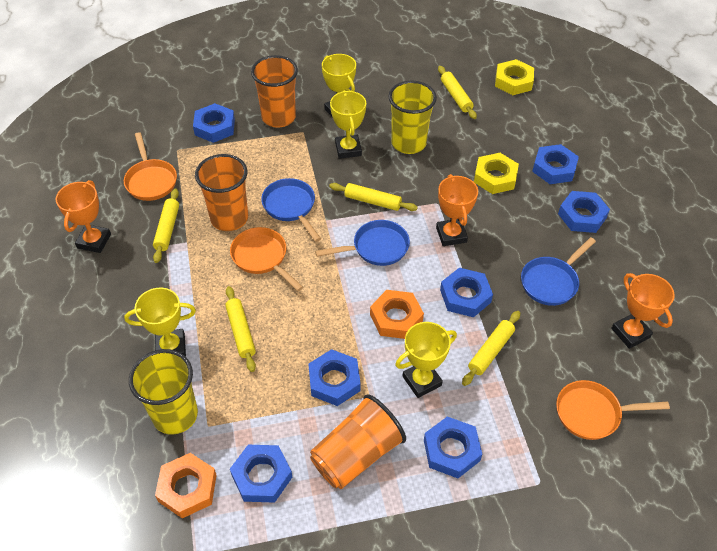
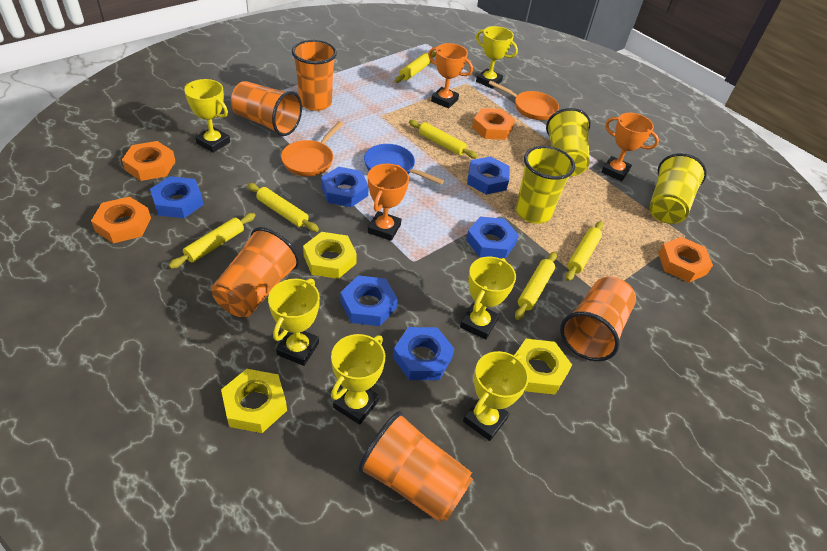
blue nut: [193,103,235,143] [230,445,292,503] [308,349,361,406] [424,417,482,478] [440,268,493,317] [532,144,579,184] [558,191,610,233] = 7 -> [150,176,204,218] [321,167,369,207] [340,275,398,326] [393,327,454,380] [466,217,519,259] [467,156,510,195] = 6
blue pan: [261,178,321,242] [315,220,410,266] [521,237,596,306] = 3 -> [364,144,444,185] = 1
orange cup: [195,154,248,231] [251,55,298,128] [310,394,406,489] = 3 -> [211,227,300,317] [231,81,302,136] [292,40,337,111] [358,411,473,522] [560,277,636,361] = 5
orange nut: [155,453,217,518] [370,290,424,339] = 2 -> [91,197,151,243] [122,141,176,181] [472,108,515,140] [658,237,713,282] = 4
orange pan: [124,132,177,201] [230,227,303,291] [556,380,670,440] = 3 -> [281,121,343,176] [488,81,559,120] = 2
yellow cup: [129,349,198,435] [388,81,437,154] = 2 -> [516,146,575,224] [546,108,591,176] [649,153,707,224] = 3
yellow nut: [474,153,519,194] [495,59,534,95] = 2 -> [221,369,287,433] [303,232,357,279] [514,339,572,395] = 3
yellow rolling pin: [153,188,179,263] [225,286,256,372] [329,183,418,211] [438,66,477,119] [462,311,520,386] = 5 -> [169,213,256,269] [247,183,319,232] [395,51,436,83] [409,120,478,159] [515,252,557,320] [565,221,603,281] = 6
yellow trophy: [124,288,196,357] [322,54,356,118] [330,90,366,159] [395,322,457,398] = 4 -> [184,79,230,153] [268,278,320,366] [331,334,385,425] [460,257,516,340] [463,351,529,441] [476,26,518,89] = 6

